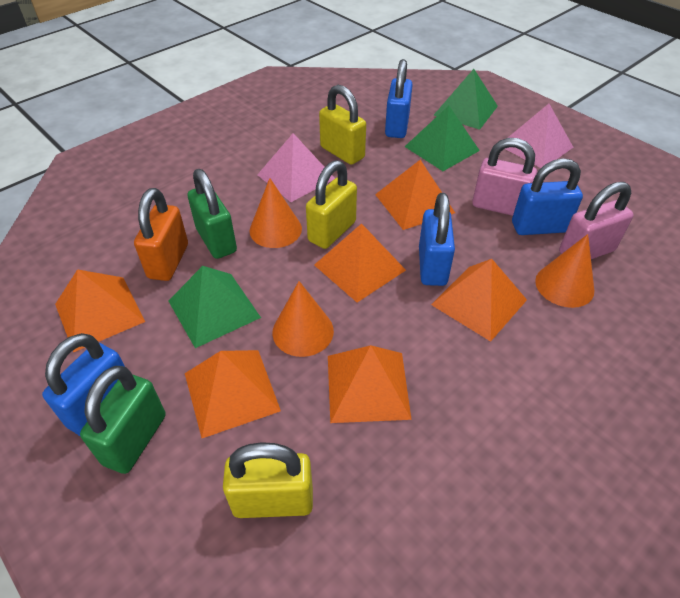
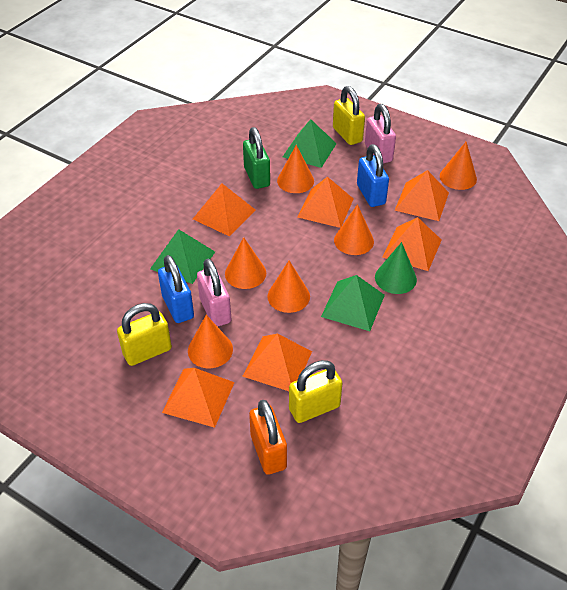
blue padlock: [42,333,125,436] [385,59,413,138] [419,193,455,286] [512,158,583,235] = 4 -> [158,255,194,323] [357,144,389,207] = 2
green cone: none = 0 -> [375,242,417,294] = 1
green padlock: [80,366,166,474] [188,169,237,259] = 2 -> [243,127,270,189] = 1
orange cone: [249,178,302,248] [272,281,334,357] [535,234,594,308] = 3 -> [188,315,233,368] [225,237,266,289] [267,261,310,313] [277,145,314,193] [334,204,374,255] [440,142,477,190] = 6
pink pyramid: [257,133,335,202] [505,104,573,168] = 2 -> none = 0

